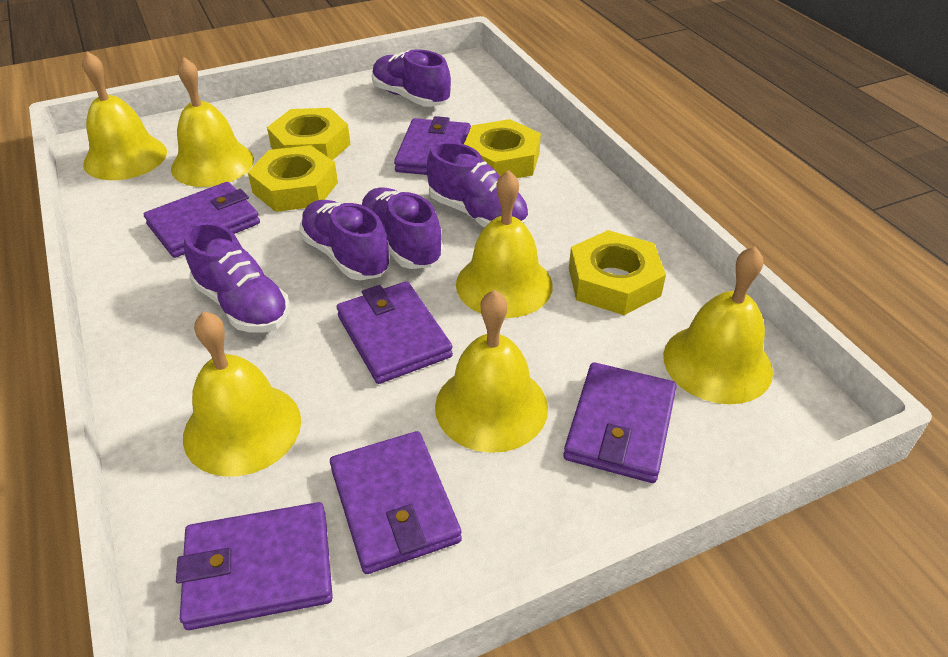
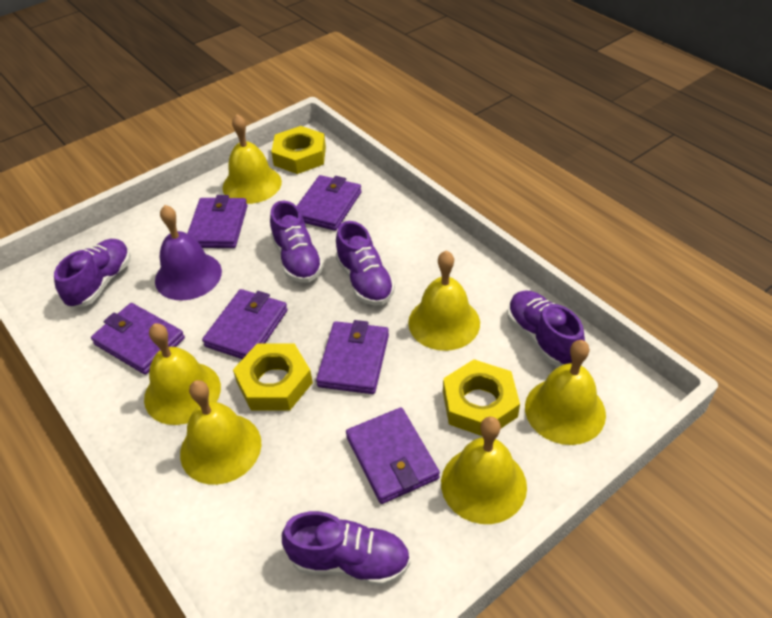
purple bell: none = 0 -> [155,205,222,300] = 1
yellow nut: [248,145,338,212] [267,108,350,160] [464,119,541,178] [569,230,666,315] = 4 -> [233,343,313,411] [271,126,326,174] [443,360,520,436] = 3

